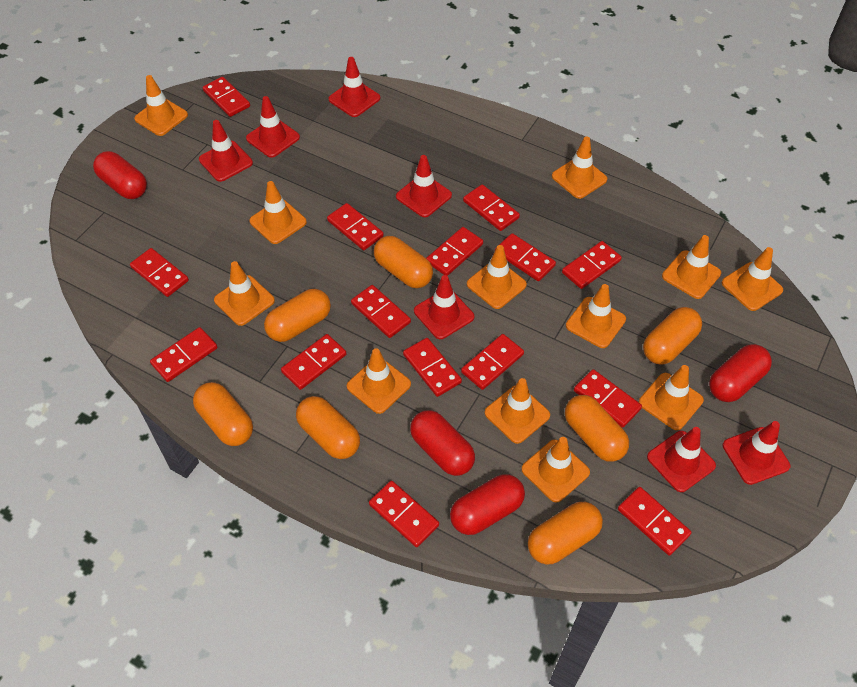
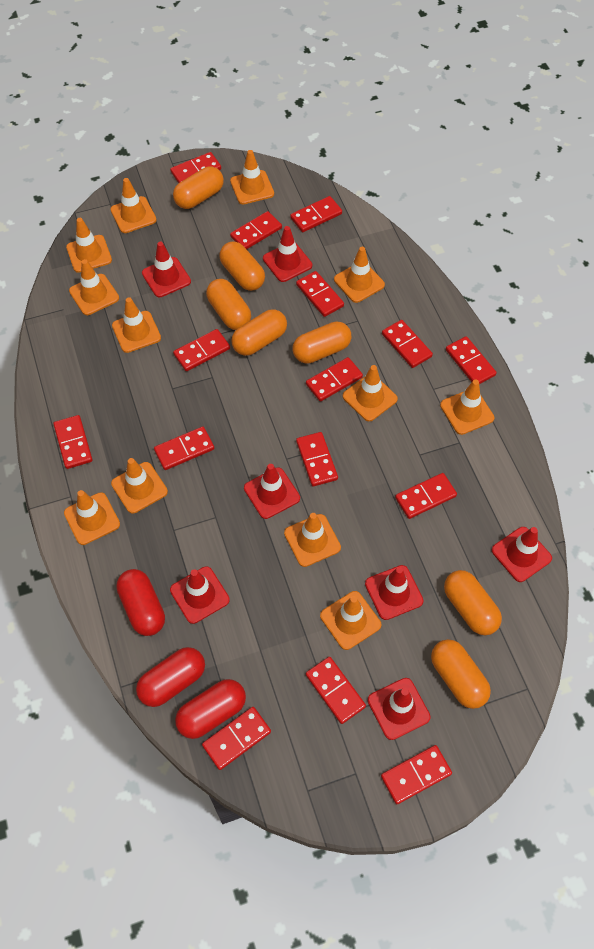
red capsule: [93,151,147,199] [410,410,475,476] [450,474,525,535] [709,344,772,402] = 4 -> [116,569,165,636] [136,647,205,707] [175,679,246,739] = 3

